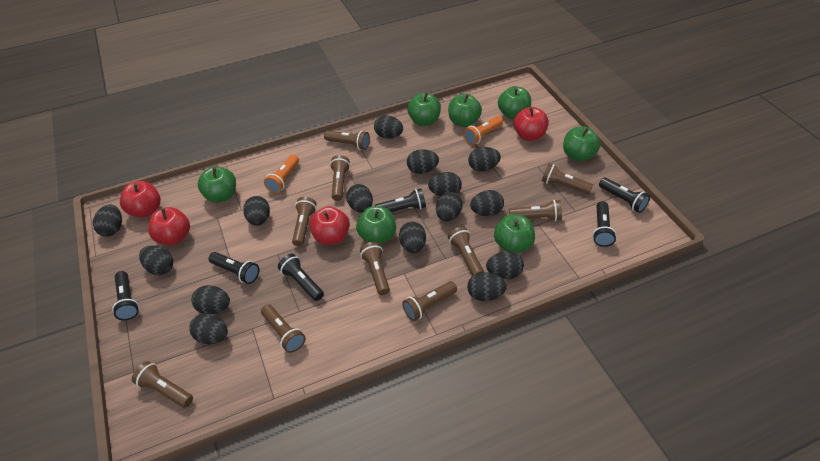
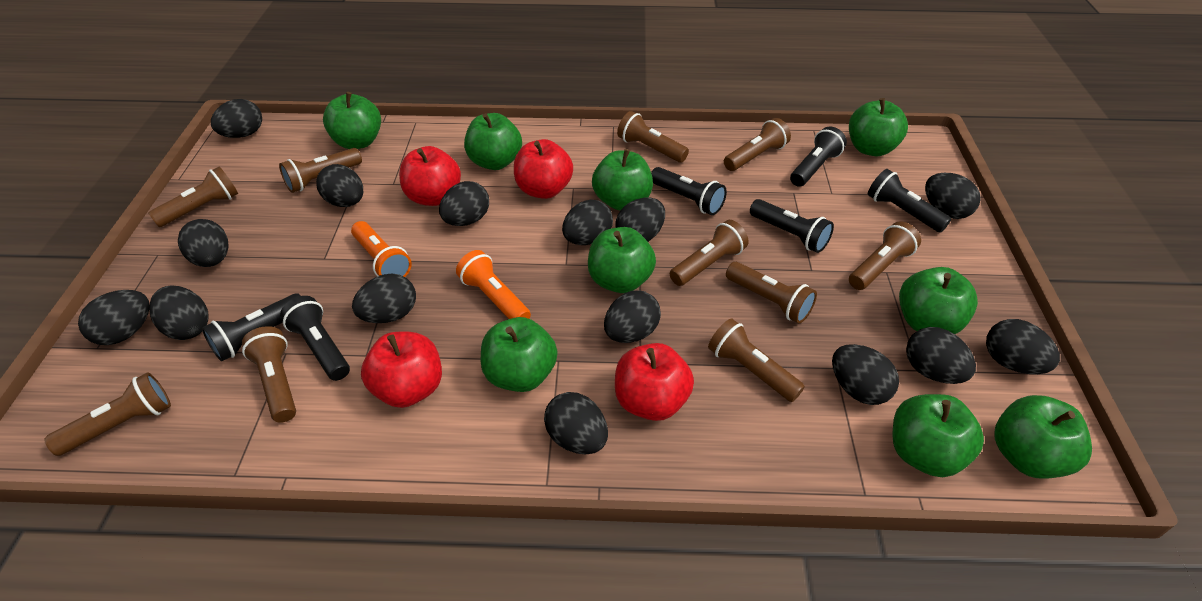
green apple: [198,167,236,203] [356,206,396,244] [408,93,441,126] [448,94,482,127] [494,214,535,253] [498,86,531,119] [563,126,600,162] = 7 -> [323,92,381,149] [464,113,522,170] [481,317,558,392] [588,227,656,293] [592,149,653,211] [849,98,908,156] [892,394,984,477] [899,267,978,334] [995,395,1092,479] = 9

